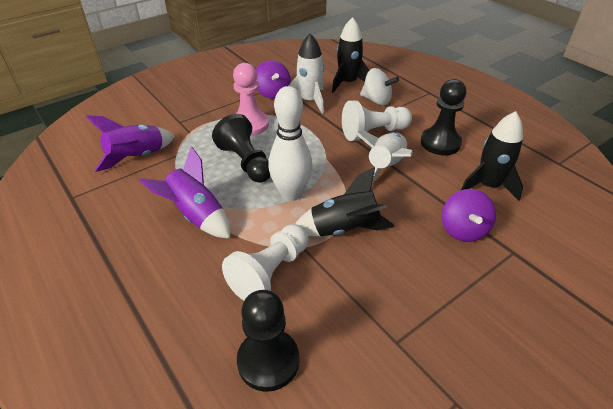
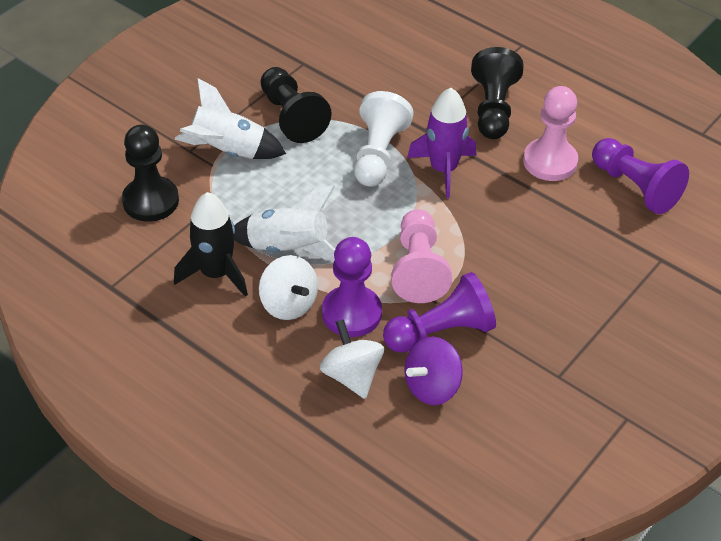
black rocket: [295,167,395,236] [332,17,369,93] [461,111,523,201] = 3 -> [174,192,248,297] = 1
pink pawn: [233,63,269,136] = 1 -> [392,209,452,303] [523,86,578,181] = 2
purple pawn: none = 0 -> [322,237,382,337] [383,272,496,353] [592,138,689,214] = 3
purple rocket: [86,115,175,172] [139,146,230,238] = 2 -> [407,88,476,198] = 1
purple spinning top: [256,60,291,99] [442,189,496,242] = 2 -> [404,336,463,405] = 1
white bowling pin: [268,86,312,201] = 1 -> none = 0
white pawn: [222,224,309,301] [342,100,412,141] = 2 -> [354,91,414,187] = 1
white spinning top: [360,68,399,105] = 1 -> [259,255,318,320] [319,319,384,399] = 2

